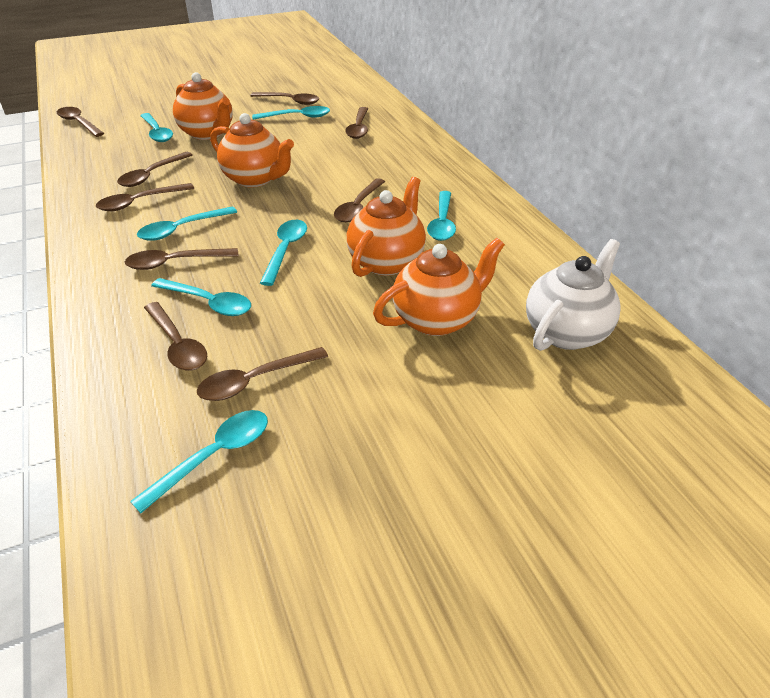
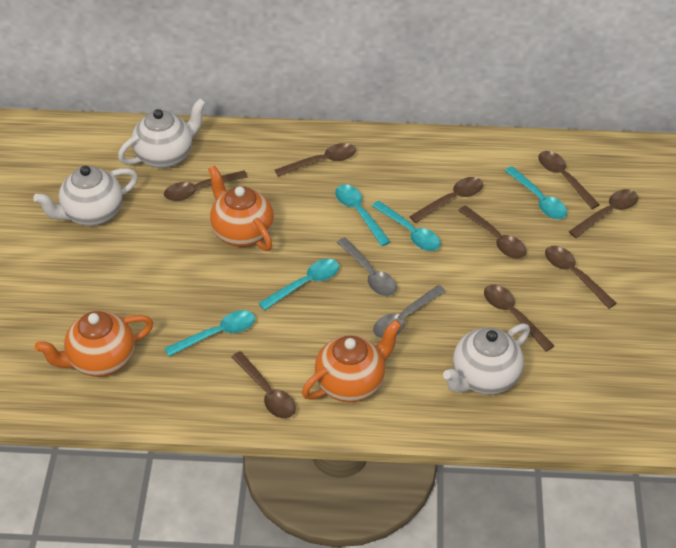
grey spoon: none = 0 -> [337,237,397,296] [373,285,446,338] = 2
orange teapot: [173,72,233,140] [210,113,294,187] [346,177,426,277] [373,237,505,336] = 4 -> [35,311,153,377] [208,165,274,251] [302,319,402,403] = 3
turquoise spoon: [130,410,268,513] [137,206,237,240] [140,113,173,142] [151,278,251,316] [252,106,330,120] [260,220,307,286] [427,191,456,241] = 7 -> [164,310,255,357] [258,259,339,311] [335,184,391,246] [372,201,441,251] [505,166,567,219] = 5
white teapot: [526,239,621,351] = 1 -> [33,166,138,226] [118,98,206,168] [443,324,530,395] = 3

